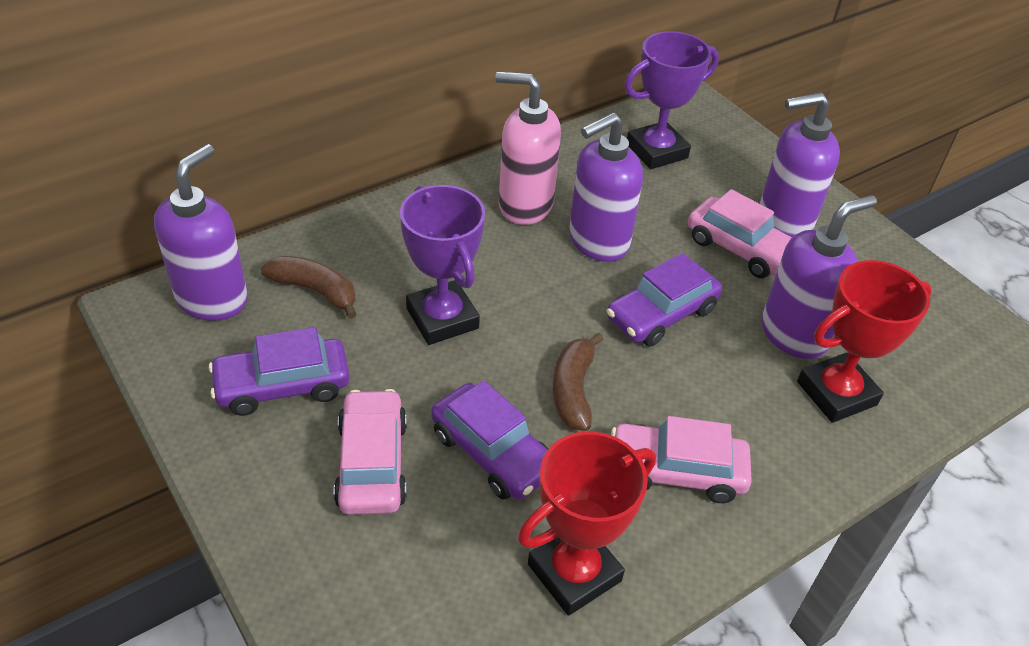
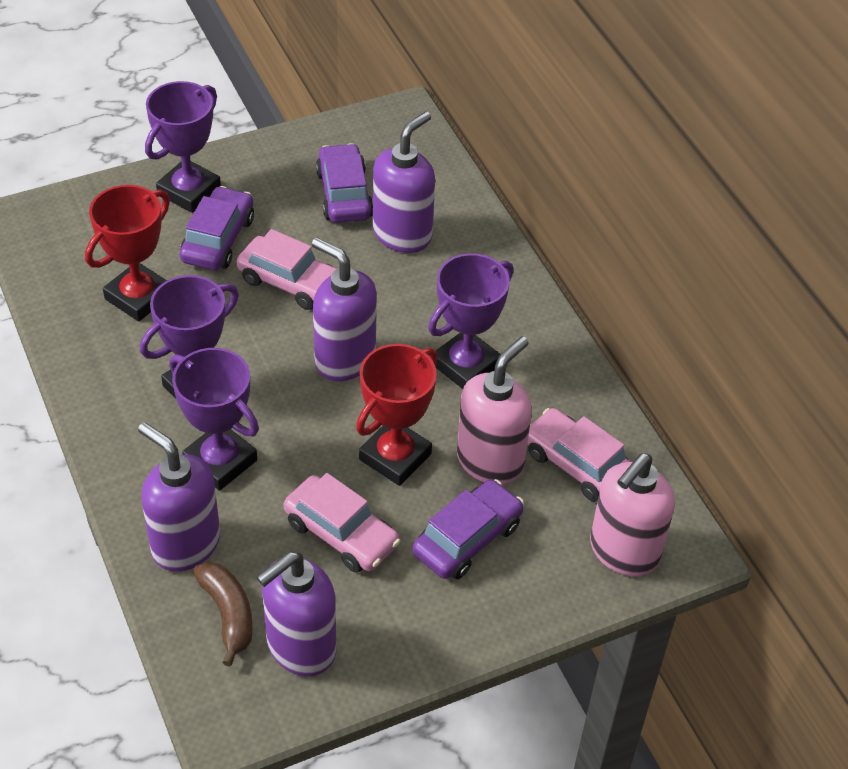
brown banana: [261,256,356,319] [552,333,604,431] = 2 -> [193,562,253,667] = 1
pink soap dispenser: [495,71,561,225] = 1 -> [457,336,532,485] [590,453,675,576] = 2
purple trophy: [400,185,485,345] [624,31,719,169] = 2 -> [140,275,239,399] [145,81,221,213] [169,348,259,491] [428,253,513,389] = 4

